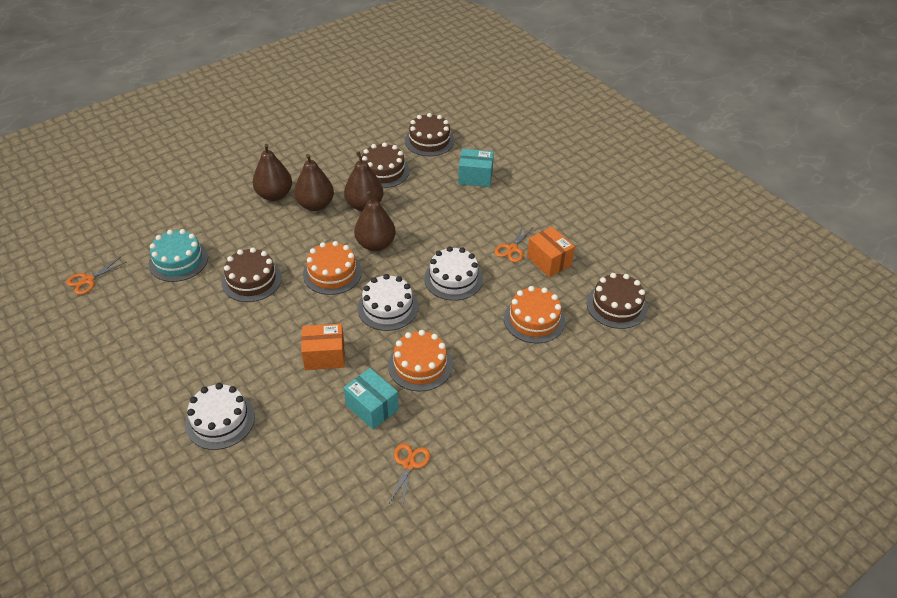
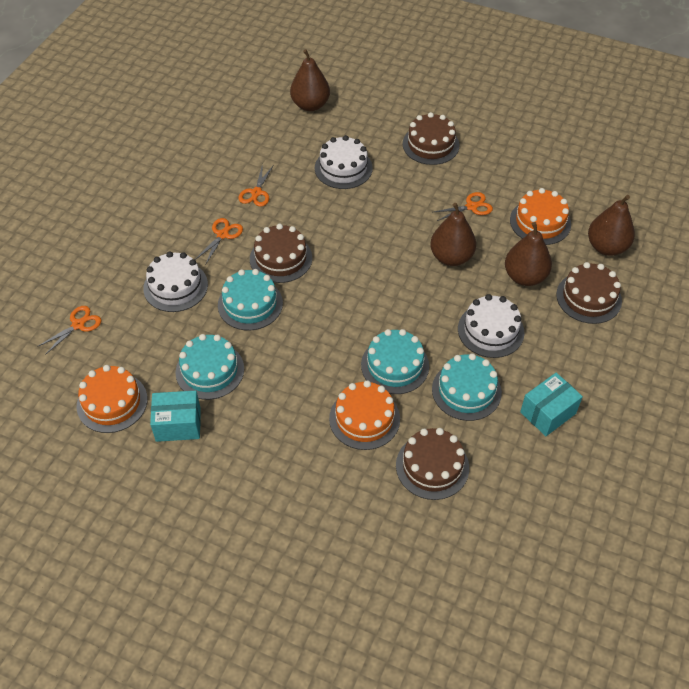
orange box: [301,324,345,370] [527,227,575,277] = 2 -> none = 0
orange scissors: [66,257,126,295] [389,443,430,505] [494,225,533,262] = 3 -> [37,306,102,355] [195,218,243,265] [238,164,274,207] [434,192,493,221] = 4
turquoise cake: [149,229,208,282] = 1 -> [175,334,244,400] [218,269,283,330] [361,329,429,394] [432,353,502,421] = 4

